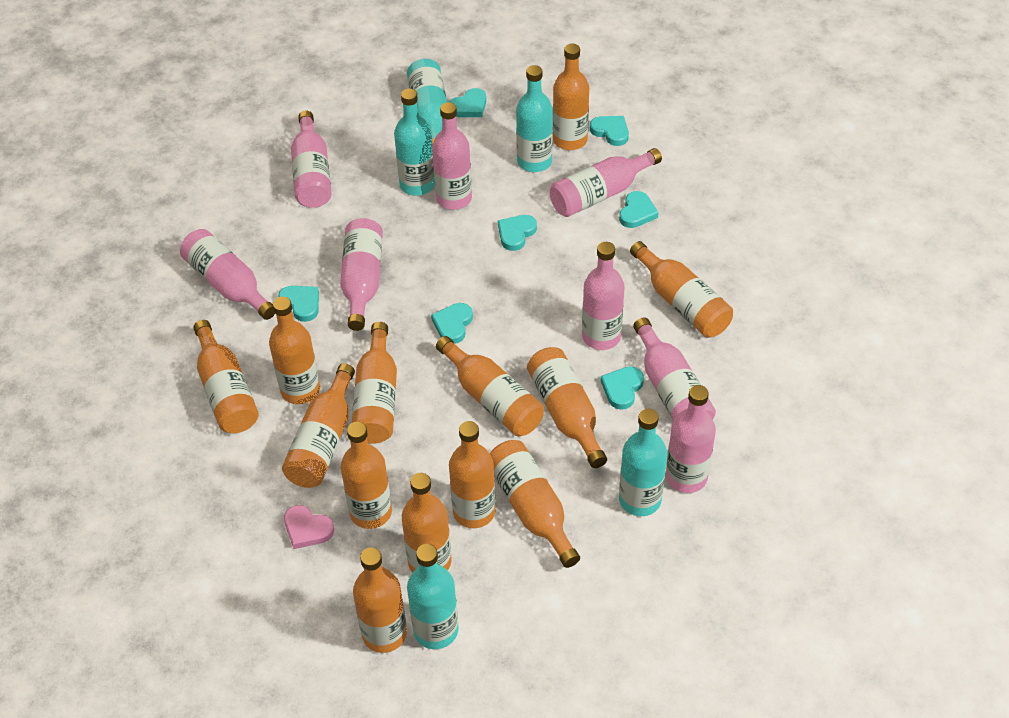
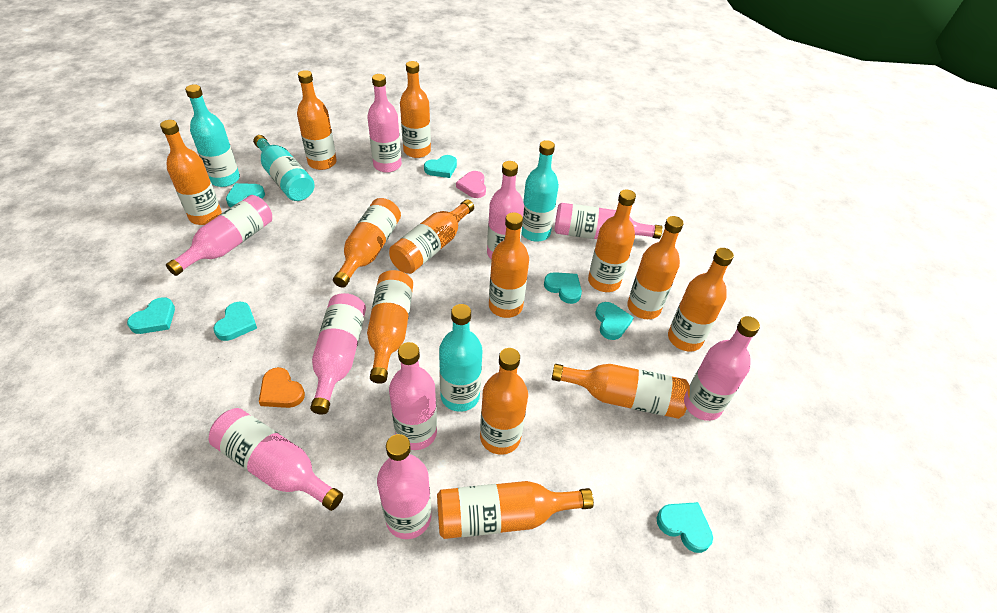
orange heart: none = 0 -> [259,367,305,408] = 1
pink bottle: [180,229,275,320] [291,111,331,208] [340,218,383,331] [432,102,472,210] [550,148,662,217] [582,242,625,350] [633,317,716,421] [666,385,716,493] = 8 -> [166,195,272,276] [209,408,343,511] [310,293,366,414] [367,74,402,173] [377,434,431,539] [389,342,437,450] [487,161,524,260] [554,203,663,239] [687,316,760,421] = 9
turquoise bottle: [394,89,435,196] [407,59,447,145] [407,544,458,649] [516,65,553,172] [619,409,667,516] = 5 -> [185,84,240,187] [253,135,315,201] [439,304,482,412] [521,140,559,242] = 4

